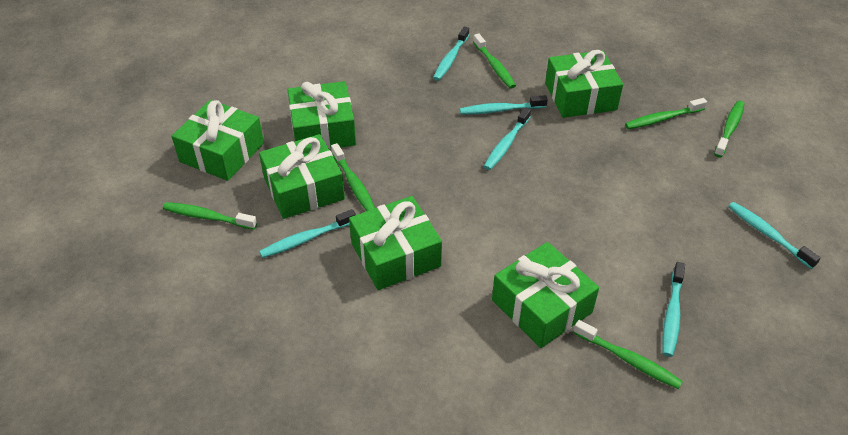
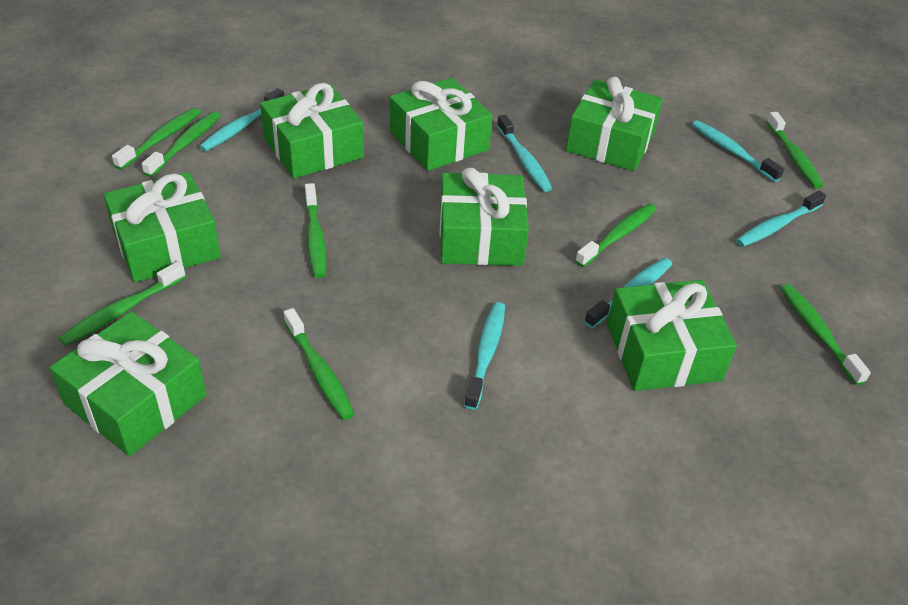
green gift: [171,100,264,181] [259,134,345,219] [288,81,356,149] [349,196,442,290] [492,242,599,348] [545,50,623,118] = 6 -> [50,311,207,456] [103,172,221,282] [260,83,364,179] [390,78,493,171] [440,168,529,266] [566,77,663,171] [607,280,737,391] = 7
green toothbrush: [163,202,257,230] [331,143,375,211] [473,33,516,89] [573,320,683,389] [625,98,707,129] [714,101,744,157] = 6 -> [59,261,186,346] [112,108,201,170] [142,111,221,177] [284,308,355,420] [305,183,327,278] [575,204,657,267] [767,112,823,189] [781,284,871,385] = 8

